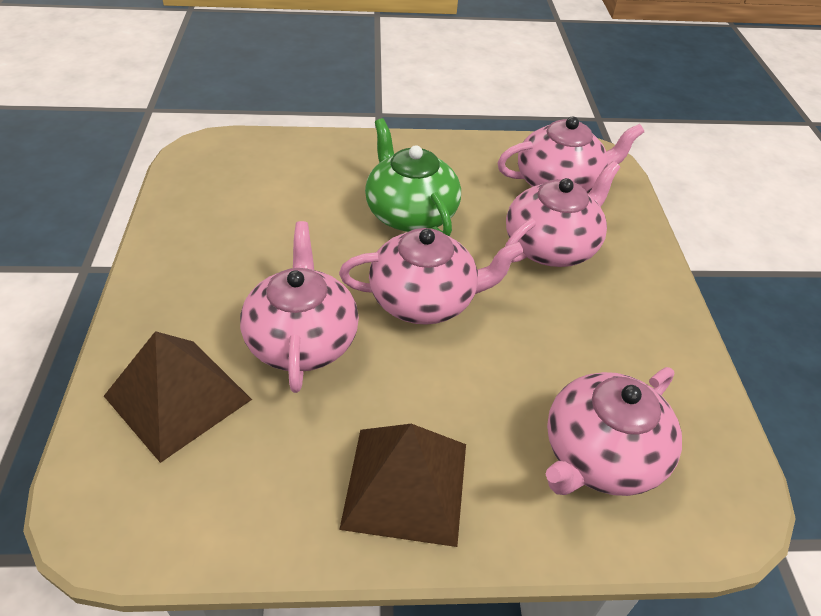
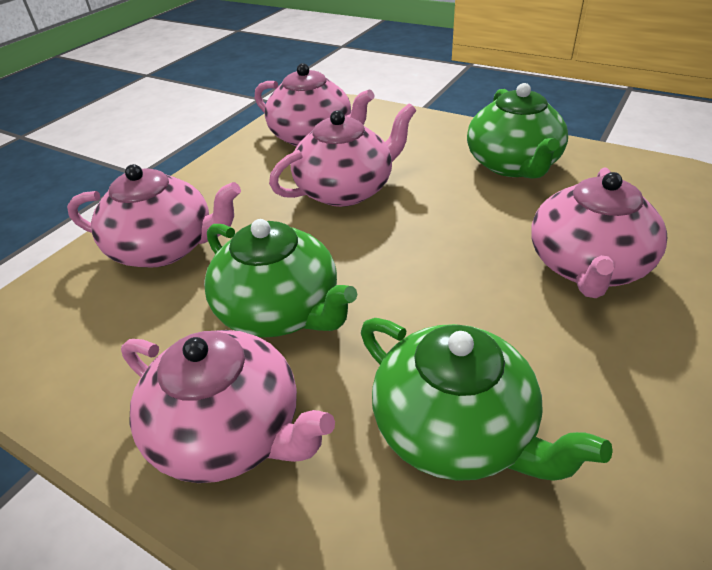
brown pyramid: [104,331,252,463] [339,424,466,547] = 2 -> none = 0
green teapot: [365,118,461,236] = 1 -> [204,219,357,337] [361,318,613,481] [467,83,568,178] = 3

